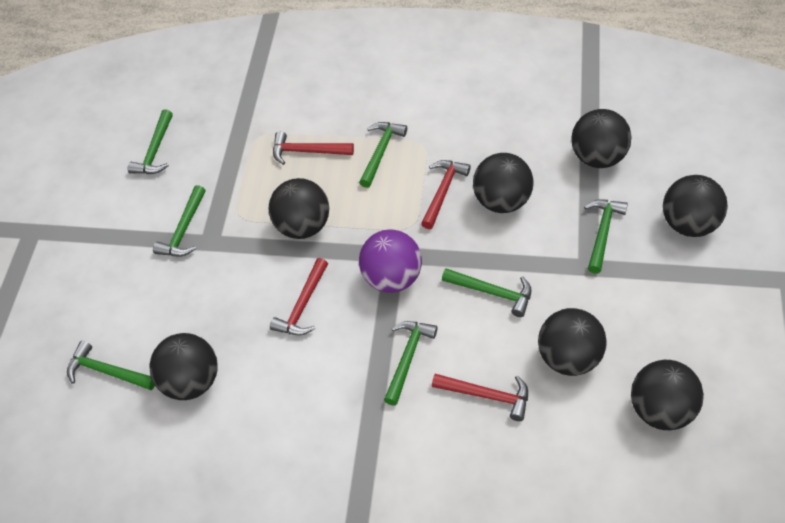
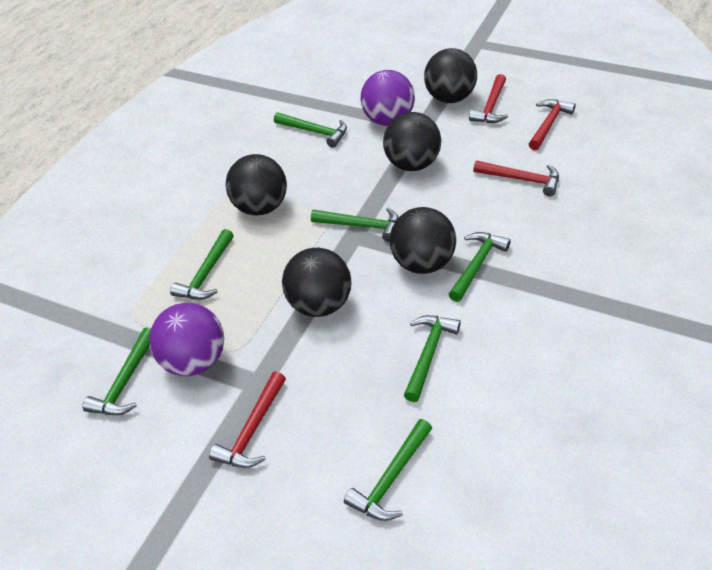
black ball: [149,333,218,400] [269,178,329,239] [473,153,534,213] [538,308,607,376] [571,109,632,168] [631,360,704,430] [663,175,728,237] = 7 -> [225,154,287,215] [282,248,351,317] [383,112,441,171] [389,207,456,274] [424,48,477,103] = 5
purple ball: [359,229,422,293] = 1 -> [149,303,224,376] [360,70,415,126] = 2

